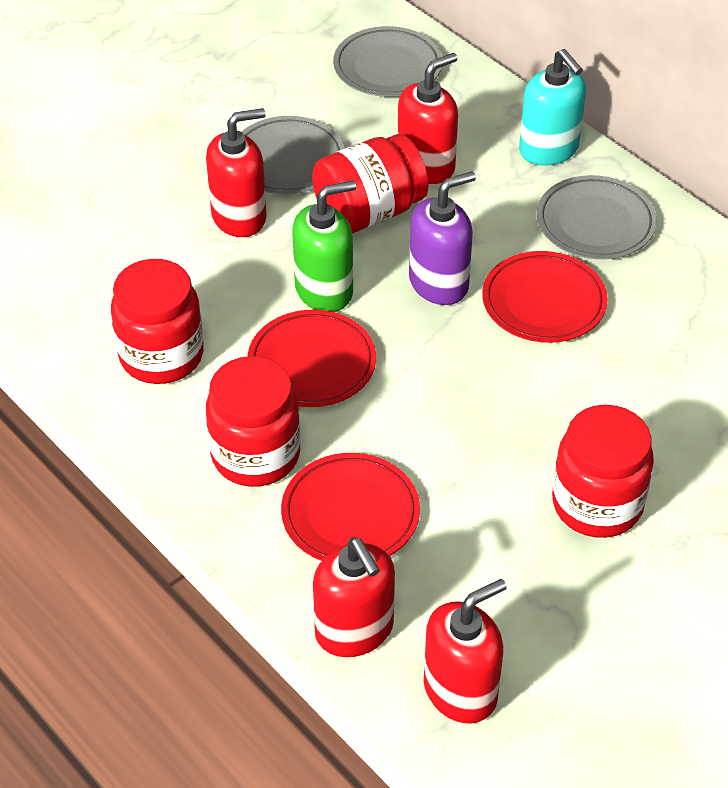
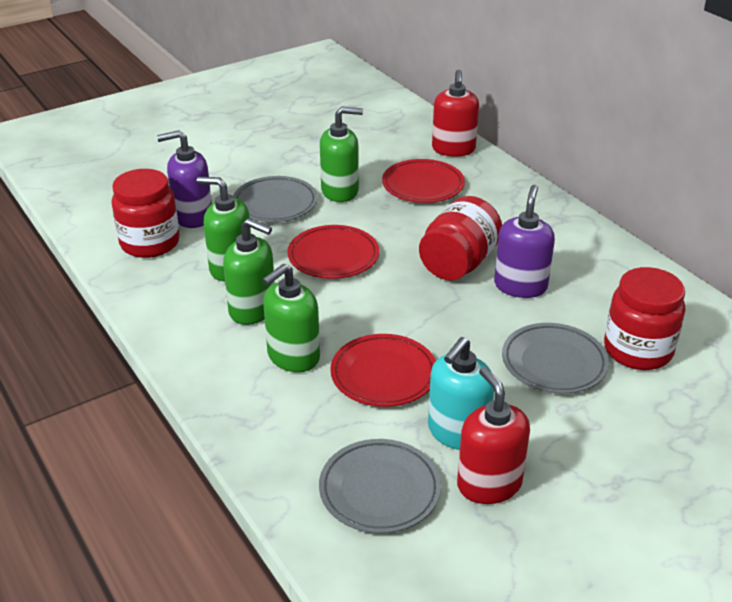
green soap dispenser: [292,180,356,312] = 1 -> [197,177,251,281] [223,218,275,325] [262,264,320,372] [320,107,363,202] = 4
purple soap dispenser: [409,171,476,305] = 1 -> [157,130,212,228] [494,185,555,298] = 2
red jar: [111,259,204,384] [206,356,301,487] [312,134,429,234] [552,405,654,538] = 4 -> [112,169,180,258] [419,196,502,280] [604,267,685,370] = 3
red soap dispenser: [206,108,267,237] [313,537,395,657] [398,53,458,184] [424,579,507,724] = 4 -> [432,70,479,157] [457,366,530,504] = 2

